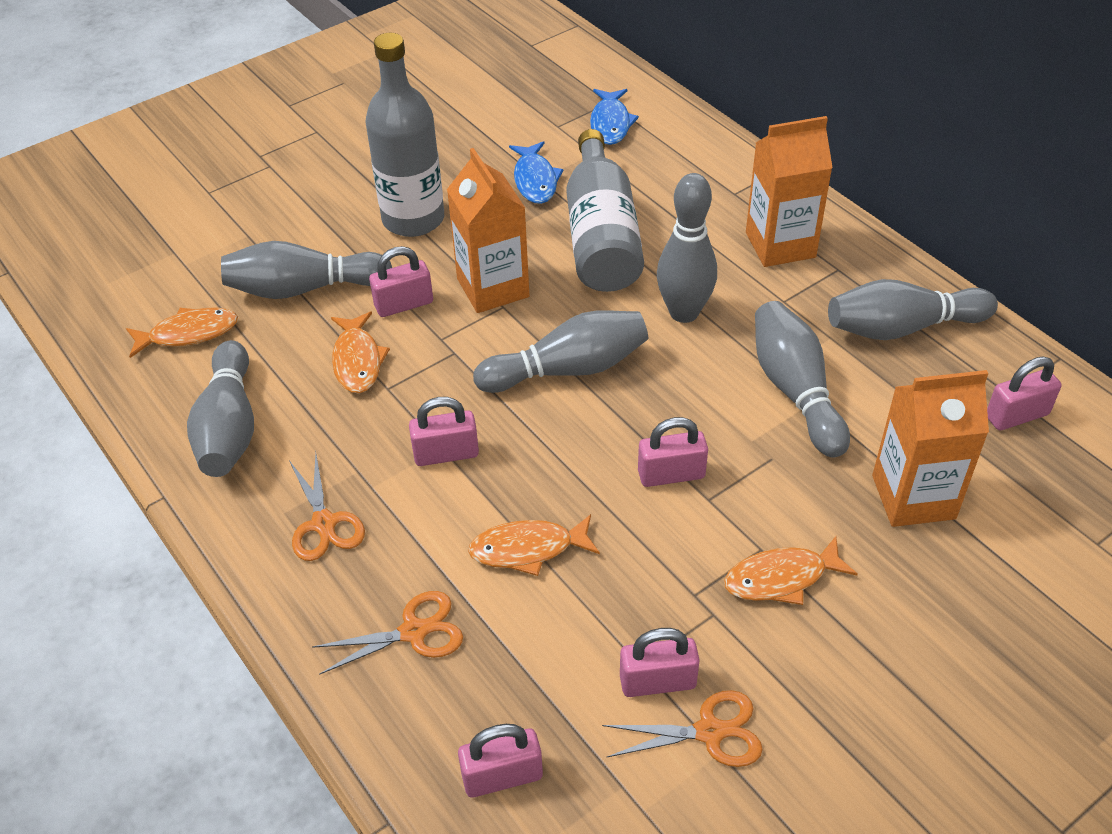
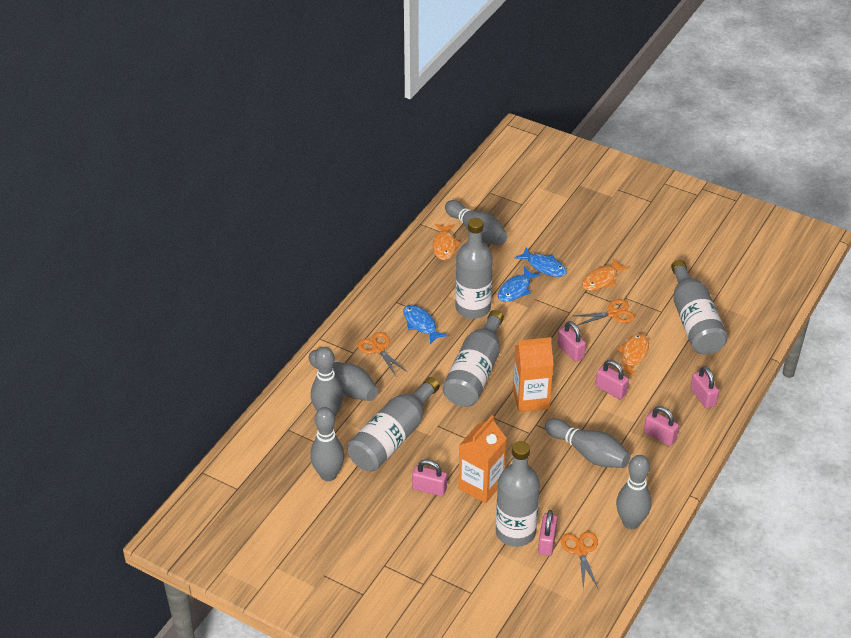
blue fish: [509,141,564,204] [590,89,639,145] = 2 -> [403,305,448,344] [498,266,541,302] [514,247,567,277] = 3
grey bottle: [365,33,444,237] [567,129,644,292] = 2 -> [347,377,440,472] [442,310,504,407] [455,218,493,319] [496,441,540,547] [671,260,728,354] = 5
orange carton: [447,148,530,313] [746,116,833,267] [872,370,989,527] = 3 -> [458,415,507,503] [513,337,553,412] = 2
orange fish: [126,307,238,358] [331,311,390,393] [468,514,600,576] [724,536,858,605] = 4 -> [433,224,461,260] [582,258,629,291] [615,333,649,377] = 3

